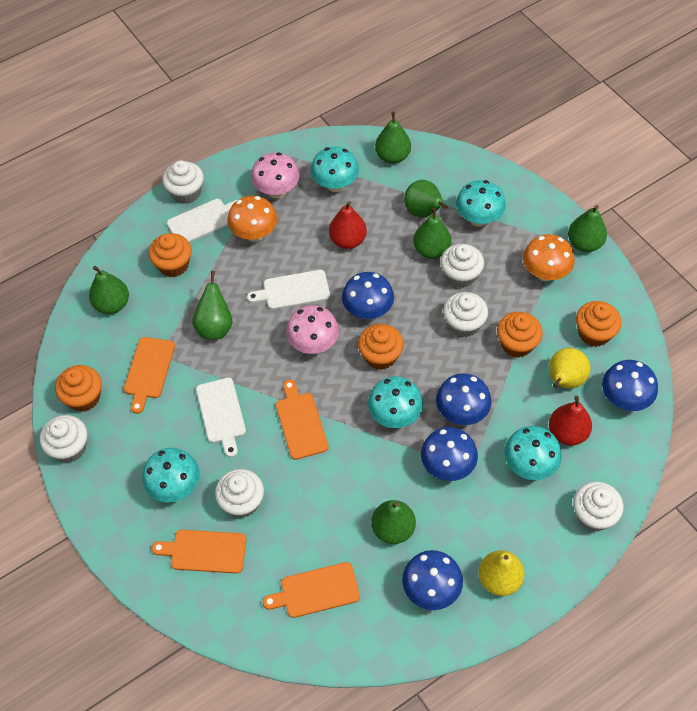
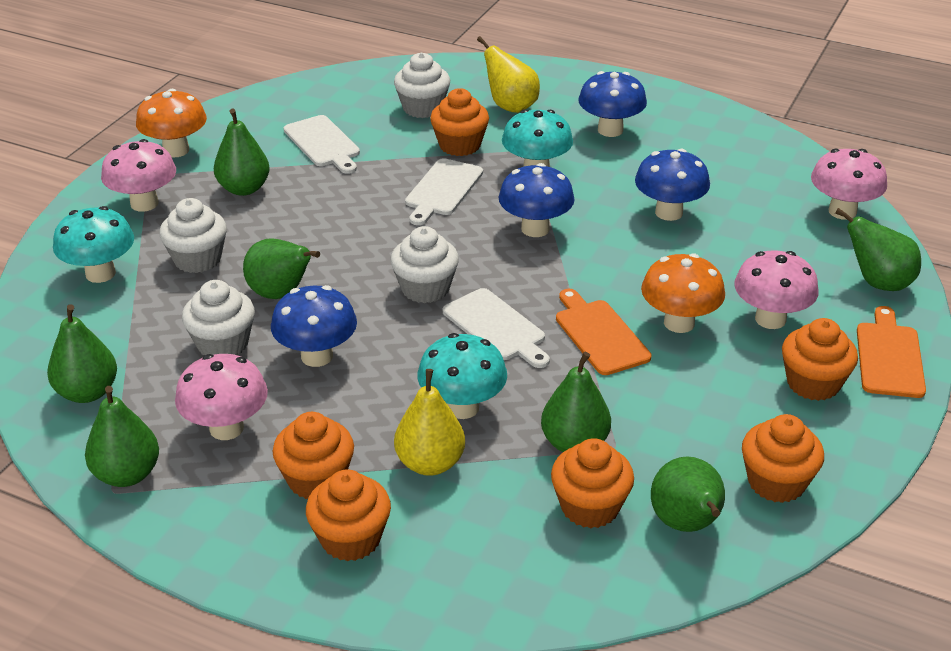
blue mushroom: [342,272,394,319] [402,550,463,610] [421,427,478,481] [436,373,492,425] [602,360,658,411] = 5 -> [271,285,357,367] [499,163,575,237] [579,71,647,137] [635,148,710,221] = 4
orange cupcake: [55,365,102,412] [149,233,192,277] [358,324,404,370] [497,312,543,358] [576,301,621,347] = 5 -> [272,412,354,499] [306,469,391,561] [430,88,489,156] [551,438,634,528] [742,414,824,503] [782,318,858,401] = 6
orange cutting board: [124,337,175,414] [152,530,246,574] [263,562,360,618] [276,380,329,460] = 4 -> [556,289,652,375] [857,306,926,398] = 2
pink mushroom: [251,152,300,198] [286,305,339,354] = 2 -> [101,139,176,212] [175,354,268,440] [734,250,819,329] [811,149,887,220] = 4
red pear: [329,201,367,249] [549,396,592,446] = 2 -> none = 0
turquoise mushroom: [142,448,200,503] [311,146,359,192] [368,376,423,428] [456,180,506,226] [504,426,562,480] = 5 -> [53,206,134,283] [417,333,507,419] [502,109,573,167] = 3
white cupcake: [40,415,88,463] [162,160,204,204] [215,469,264,518] [440,244,484,288] [443,292,488,337] [573,482,624,531] = 6 -> [159,198,227,273] [182,280,255,355] [391,226,459,303] [394,53,450,118] = 4

